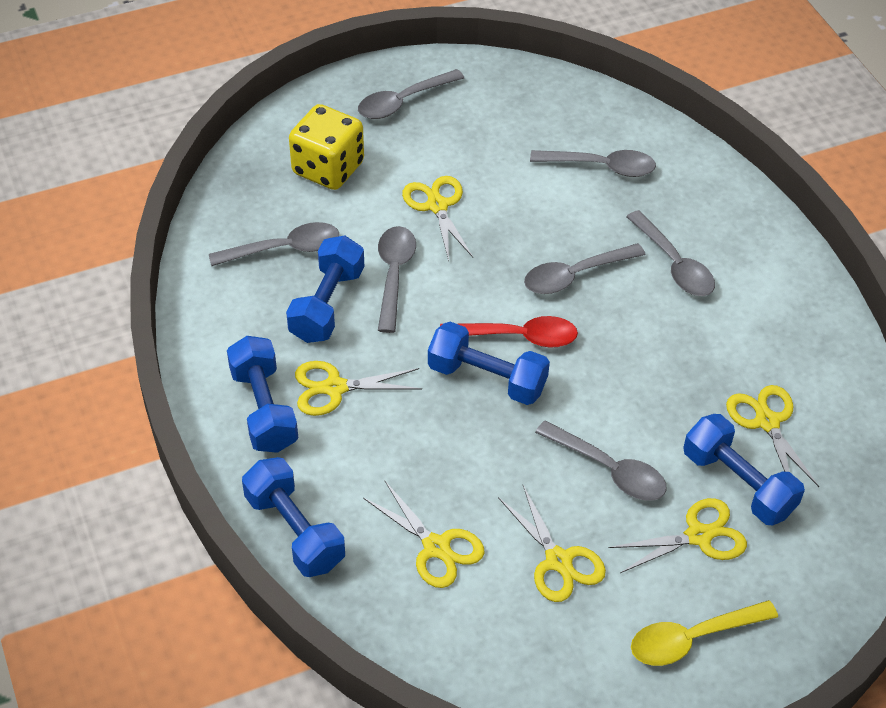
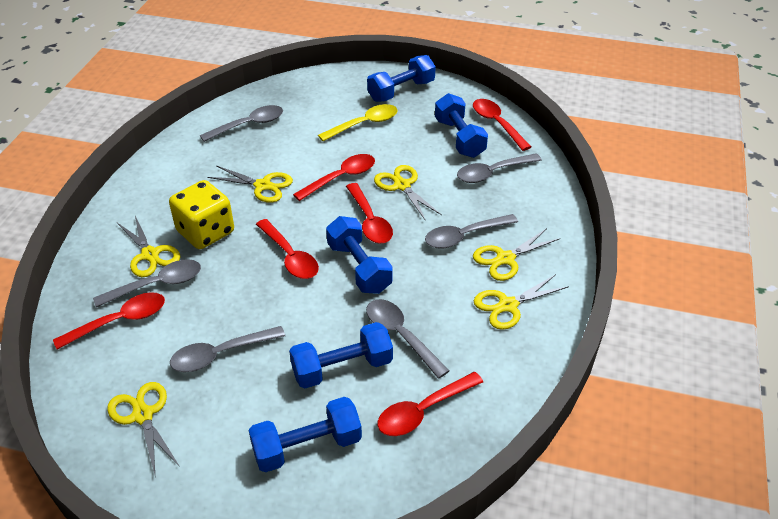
grey spoon: [209,222,339,266] [358,69,464,119] [378,226,416,333] [524,243,646,294] [530,150,656,177] [535,420,667,501] [626,210,715,296] = 7 -> [93,259,201,307] [170,326,285,372] [200,105,283,142] [366,299,450,379] [425,214,518,249] [457,153,542,183] = 6
red spoon: [440,316,578,348] = 1 -> [53,292,165,350] [256,219,319,279] [293,154,375,201] [346,183,393,244] [377,372,483,436] [473,99,531,151] = 6

